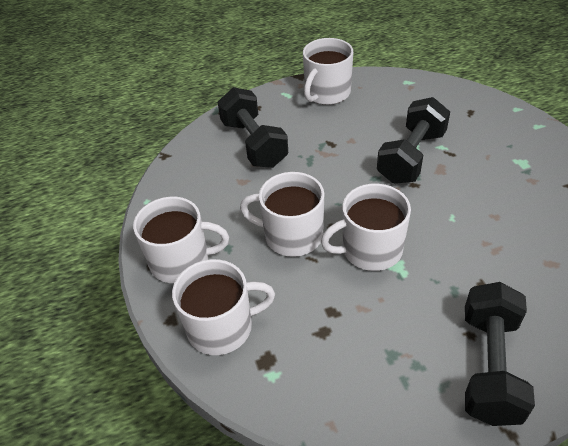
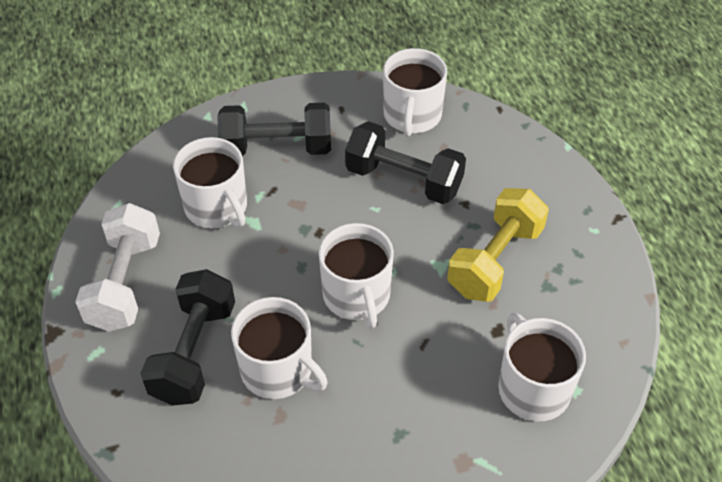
white dumbbell: none = 0 -> [75,203,160,332] = 1
yellow dumbbell: none = 0 -> [447,188,549,302] = 1

